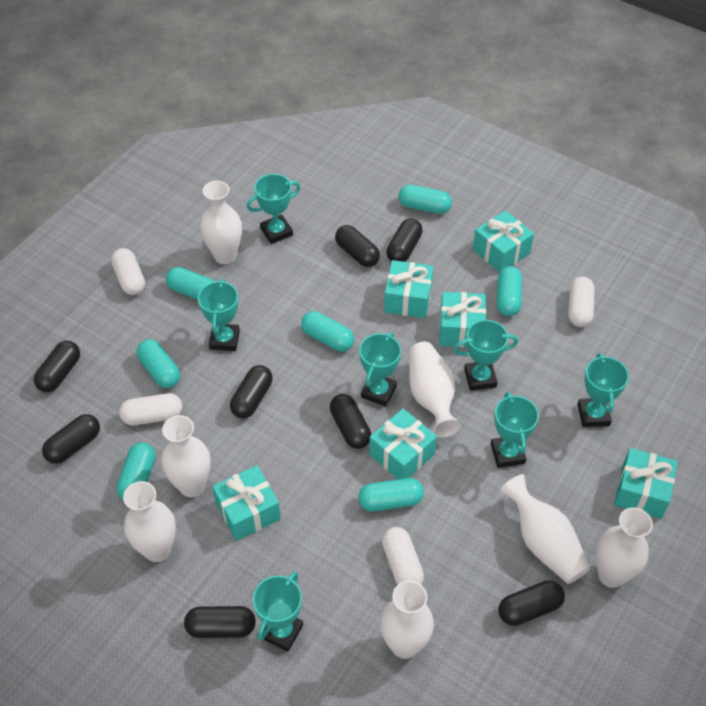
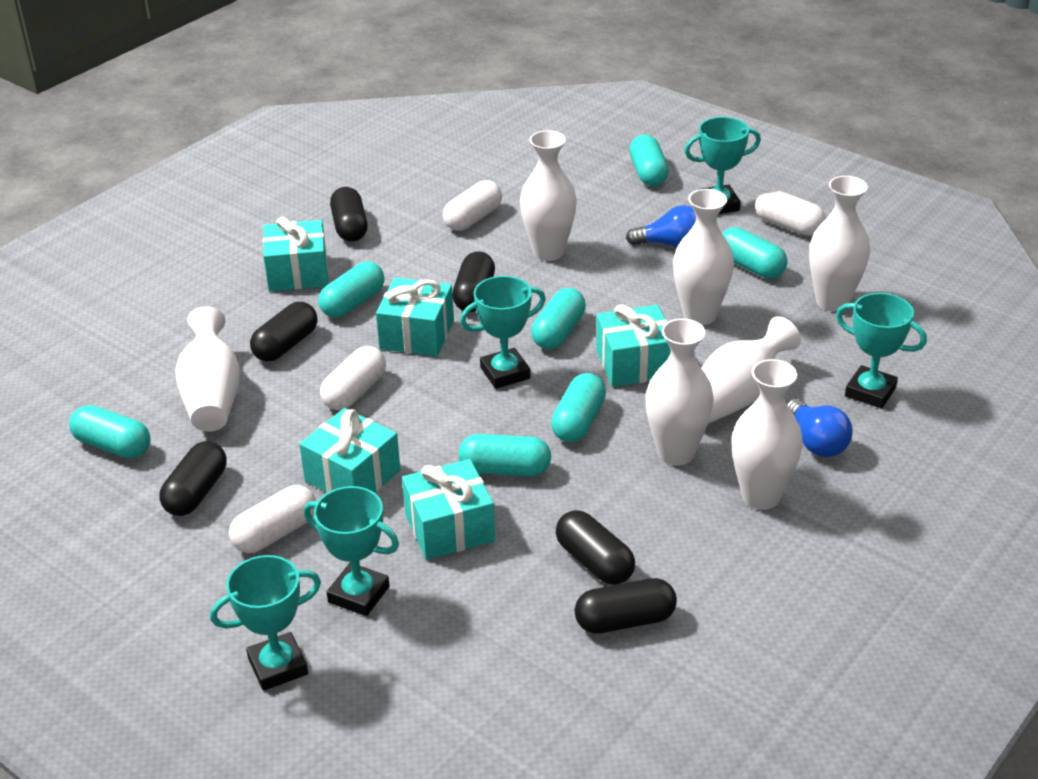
black capsule: [34,341,80,392] [42,414,100,464] [184,606,256,638] [230,365,272,418] [330,394,371,449] [335,225,380,267] [387,218,423,262] [499,580,565,626] = 8 -> [159,441,226,516] [250,302,317,362] [330,187,368,242] [453,251,495,312] [556,510,635,585] [575,578,677,634] = 6
blue light bulb: none = 0 -> [626,205,696,247] [787,399,853,457] = 2
turquoise gift: [212,465,281,541] [369,408,437,479] [384,260,434,318] [439,292,486,347] [473,210,534,272] [614,448,678,519] = 6 -> [263,217,328,291] [299,408,401,493] [376,278,454,356] [402,459,495,560] [596,304,671,387] = 5
turquoise trophy: [198,279,240,351] [247,174,300,244] [253,571,303,652] [359,332,401,407] [453,320,518,391] [491,392,539,468] [578,353,629,427] = 7 -> [210,555,321,691] [304,486,399,616] [460,276,546,389] [684,117,761,214] [836,293,927,409] = 5

